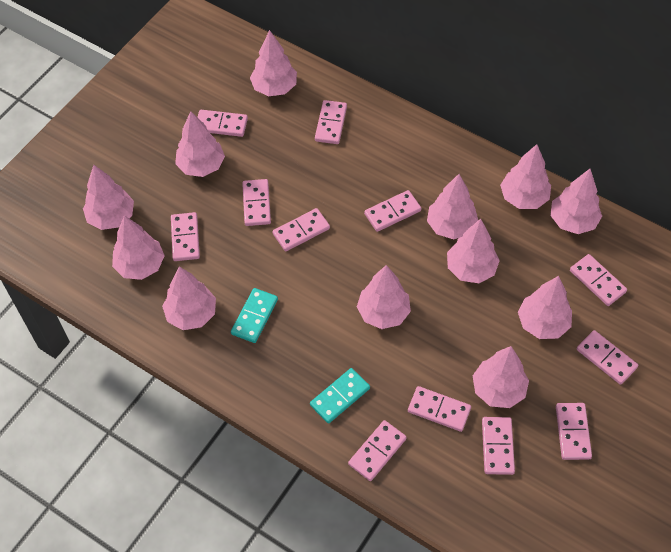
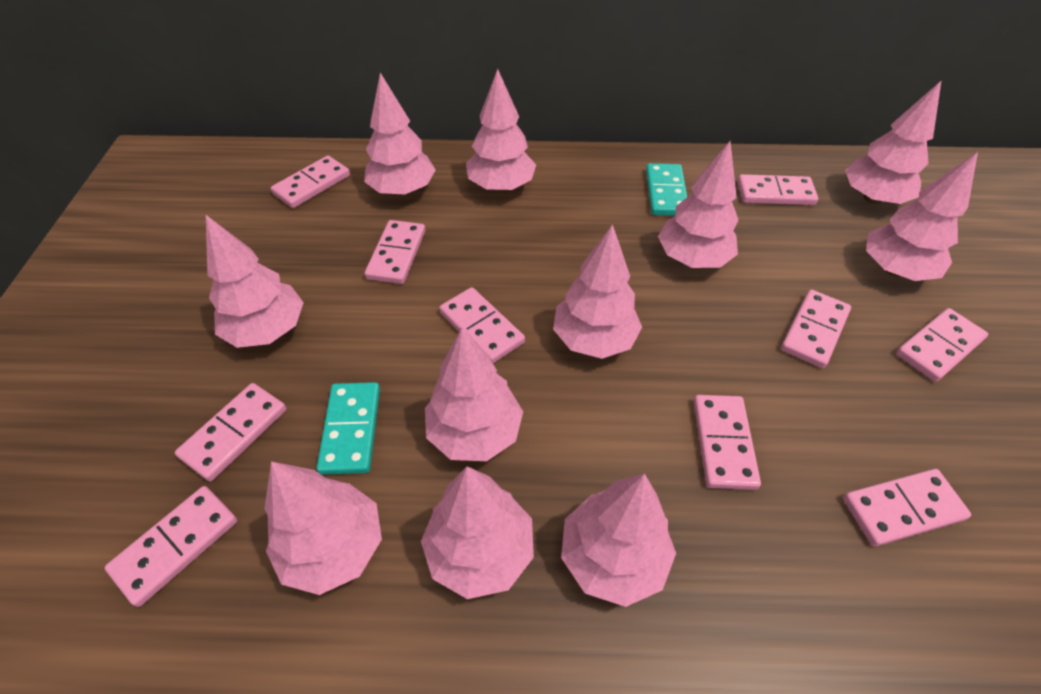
pink domino: [171,212,200,261] [197,110,248,137] [242,179,271,226] [272,208,330,251] [315,100,347,144] [348,420,407,481] [364,190,421,232] [408,386,471,432] [482,417,515,475] [556,403,592,460] [570,254,627,306] [577,330,638,385] = 12 -> [105,486,237,607] [175,383,287,482] [271,156,350,208] [365,220,426,284] [439,287,525,363] [694,395,761,490] [738,174,818,205] [781,289,851,368] [843,469,971,546] [896,308,988,382] = 10
pink tree: [83,165,134,230] [112,215,165,280] [162,266,216,330] [175,111,225,177] [250,30,297,96] [357,265,411,329] [427,174,478,239] [447,219,500,283] [473,346,529,408] [500,144,551,209] [518,276,572,339] [550,169,602,234] = 12 -> [206,215,304,348] [264,461,382,595] [364,73,436,196] [421,466,534,599] [425,327,523,461] [466,69,536,192] [553,224,642,359] [561,473,676,607] [658,141,738,268] [845,80,942,204] [866,152,978,281] = 11

